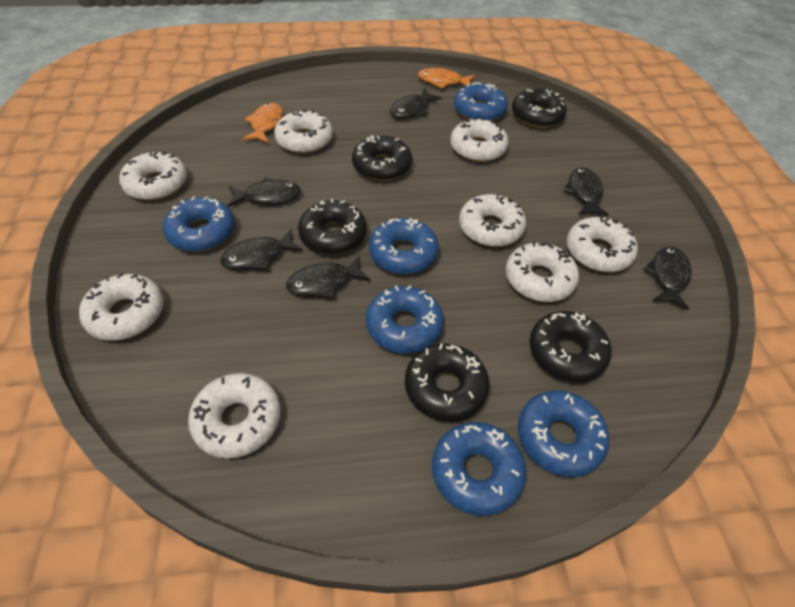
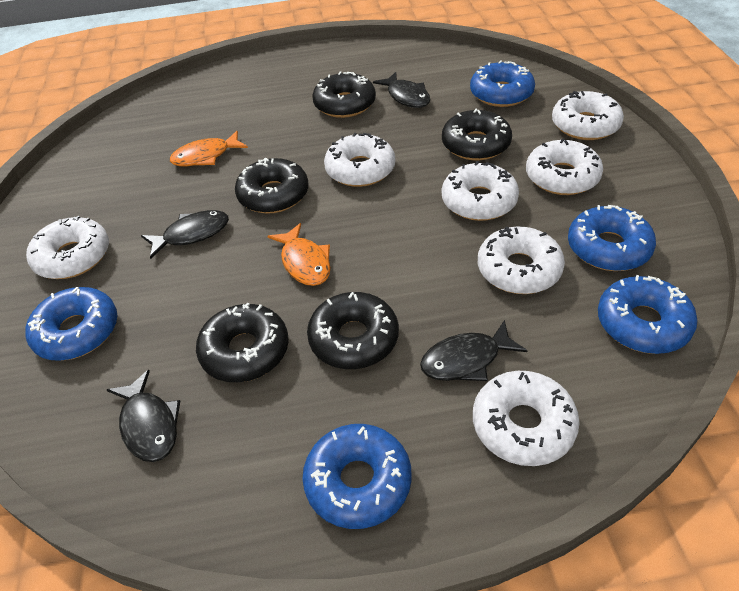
black fish: [220,229,303,270] [228,177,301,207] [286,256,371,299] [390,88,442,118] [564,167,609,216] [644,247,692,310] = 6 -> [107,370,180,462] [141,210,229,259] [373,72,430,108] [420,320,527,381] = 4
blue donut: [163,196,235,252] [366,285,444,354] [369,218,439,274] [432,422,527,516] [454,82,508,121] [518,390,609,477] = 6 -> [25,287,117,361] [302,424,412,529] [470,60,535,107] [568,205,656,271] [598,275,697,354] = 5
white donut: [79,273,164,341] [119,152,187,200] [188,373,281,459] [274,109,333,153] [450,117,508,162] [459,194,526,247] [506,242,579,302] [567,217,638,272] = 8 -> [26,216,109,279] [324,133,395,187] [442,161,519,221] [473,371,580,466] [478,227,565,294] [526,139,603,195] [552,91,624,140] = 7

